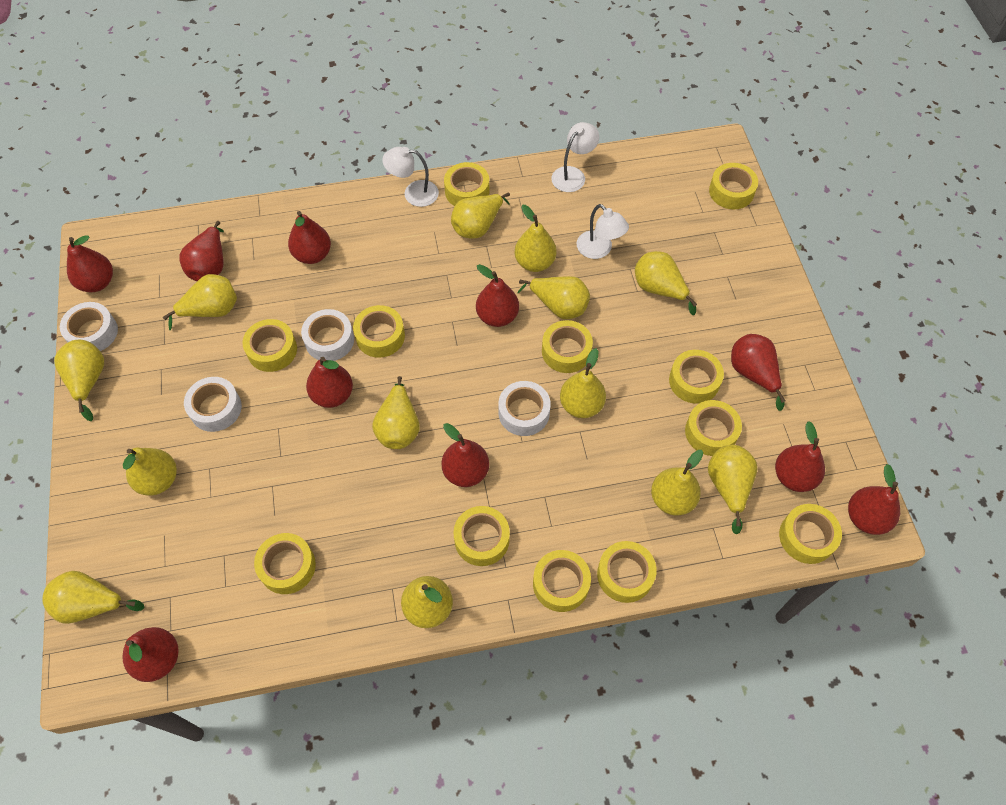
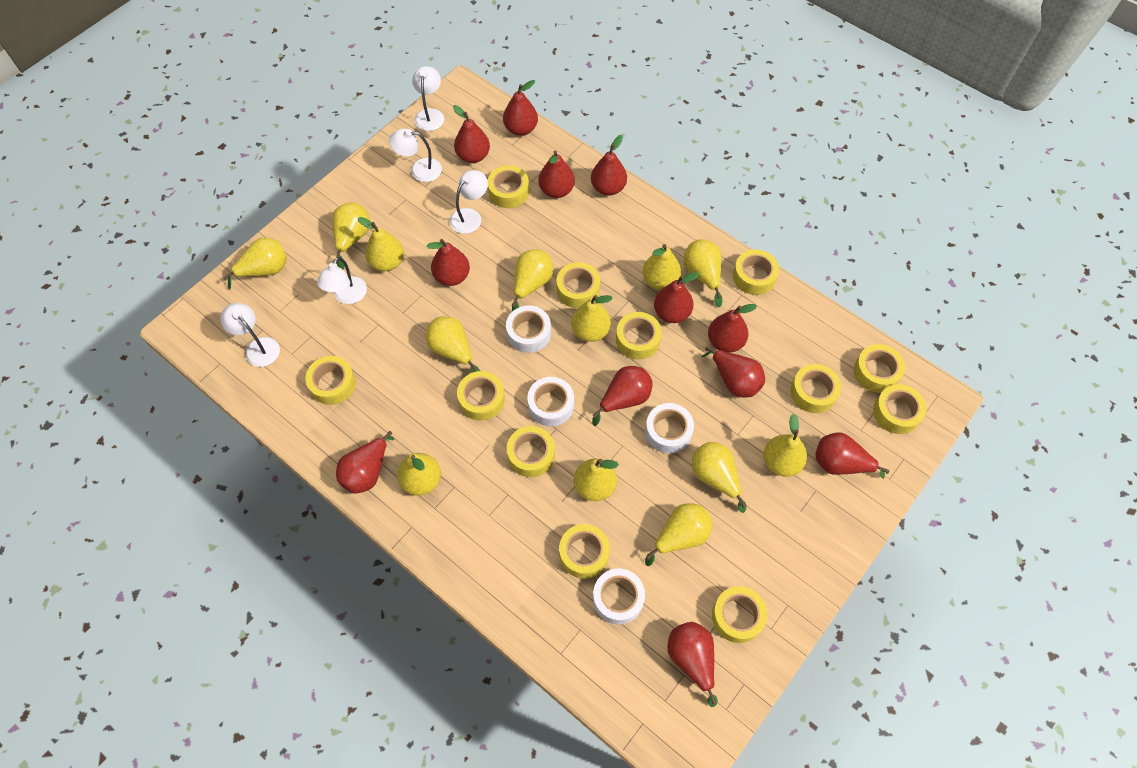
red pear: [67,235,113,292] [122,627,179,682] [180,221,224,281] [288,211,331,264] [306,357,353,408] [442,423,489,487] [476,264,519,327] [731,334,786,411] [775,421,825,492] [848,464,900,535] = 10 -> [336,431,394,494] [426,239,470,286] [453,105,490,163] [503,80,538,136] [538,151,575,198] [591,135,627,196] [592,366,652,426] [654,272,699,323] [667,622,718,707] [702,347,765,397] [708,304,757,353] [815,432,889,479] = 12
white lamp: [383,147,439,207] [551,122,599,192] [577,204,629,259] = 3 -> [220,303,280,367] [317,257,367,304] [389,129,442,182] [412,66,444,131] [450,170,488,234] = 5

